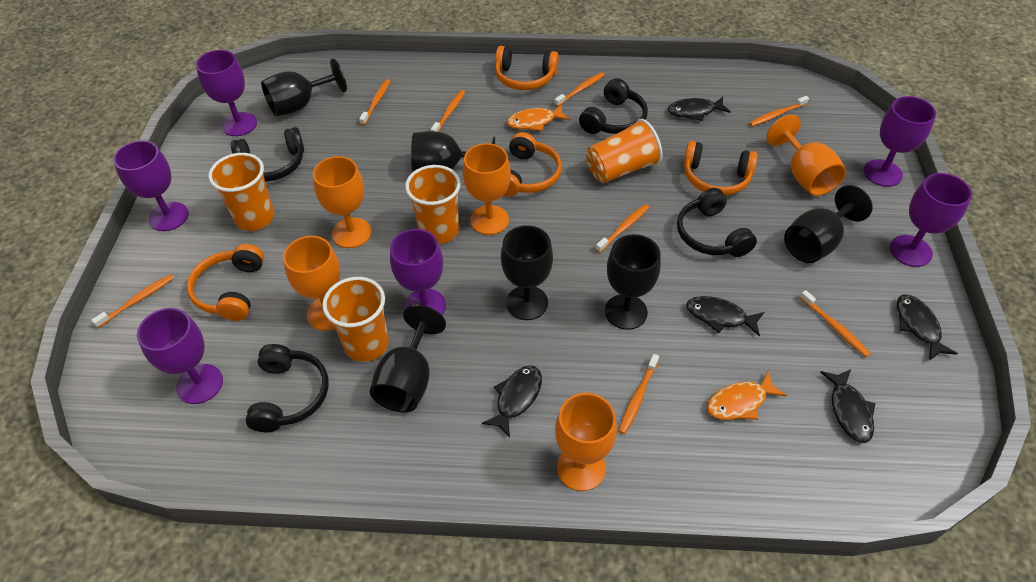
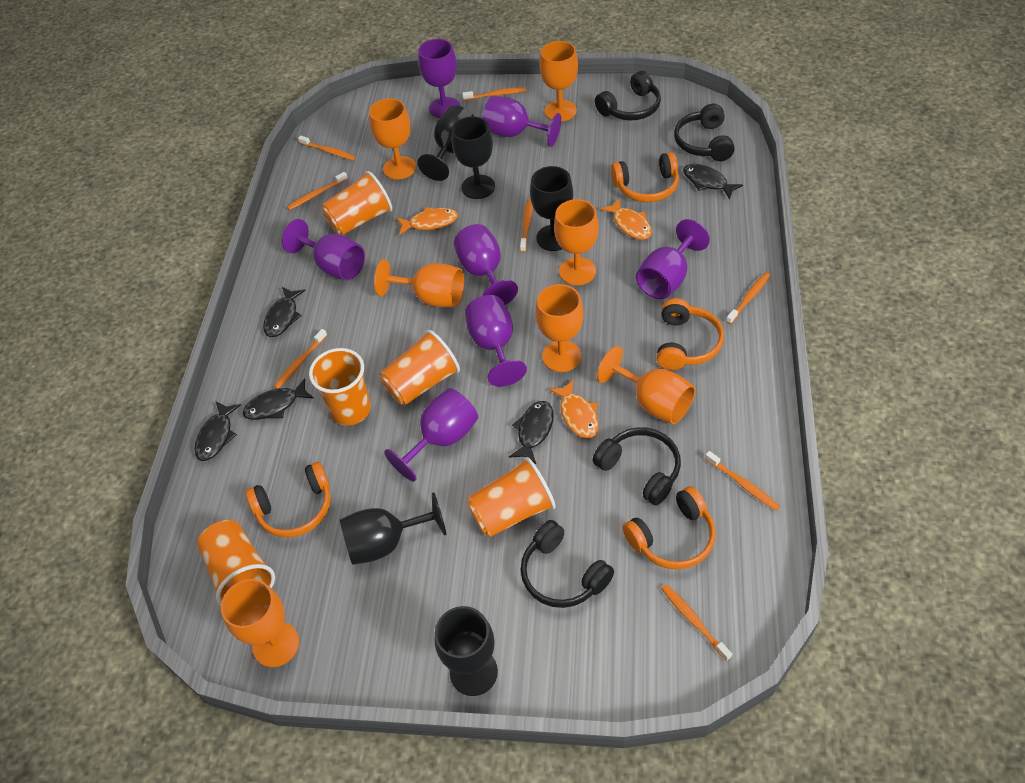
black goblet: [261,58,347,116] [370,305,446,412] [411,131,495,172] [501,225,553,320] [605,234,661,330] [784,185,873,263] = 6 -> [340,492,446,565] [417,106,474,181] [435,606,498,696] [452,116,495,199] [530,166,573,251] = 5
orange cup: [208,153,275,231] [322,277,389,362] [405,165,461,244] [586,119,663,183] = 4 -> [197,520,275,606] [309,348,371,426] [322,171,392,235] [380,330,460,406] [467,457,556,537] = 5
orange fish: [507,104,570,131] [707,372,787,420] = 2 -> [396,207,458,235] [549,380,599,438] [600,198,652,240] = 3
orange goblet: [283,236,340,331] [313,156,371,248] [463,143,511,235] [555,393,617,491] [767,115,846,196] = 5 -> [221,579,299,667] [369,98,416,180] [374,259,464,307] [536,284,583,372] [539,41,578,122] [554,199,599,285] [597,346,695,424] = 7
purple goblet: [113,140,189,231] [137,308,223,404] [196,50,257,136] [390,229,446,315] [864,96,936,187] [890,173,972,267] = 6 -> [282,219,365,281] [384,388,478,482] [418,39,460,118] [454,224,518,305] [465,295,527,386] [482,96,561,147] [636,219,710,299] = 7

